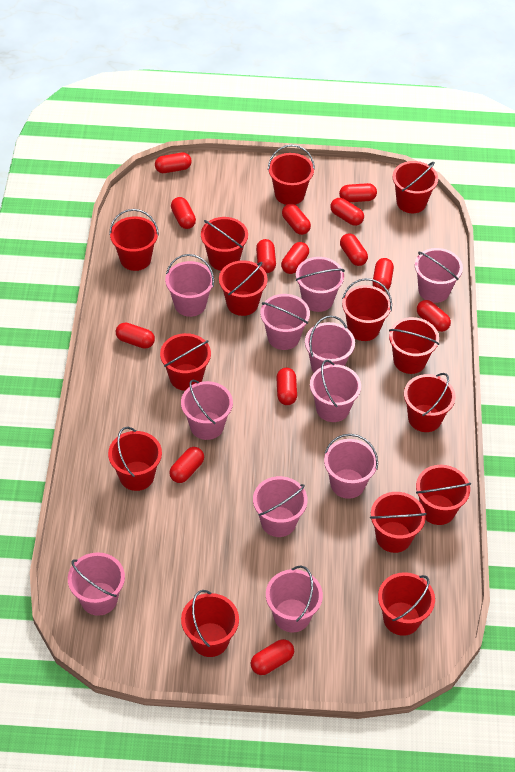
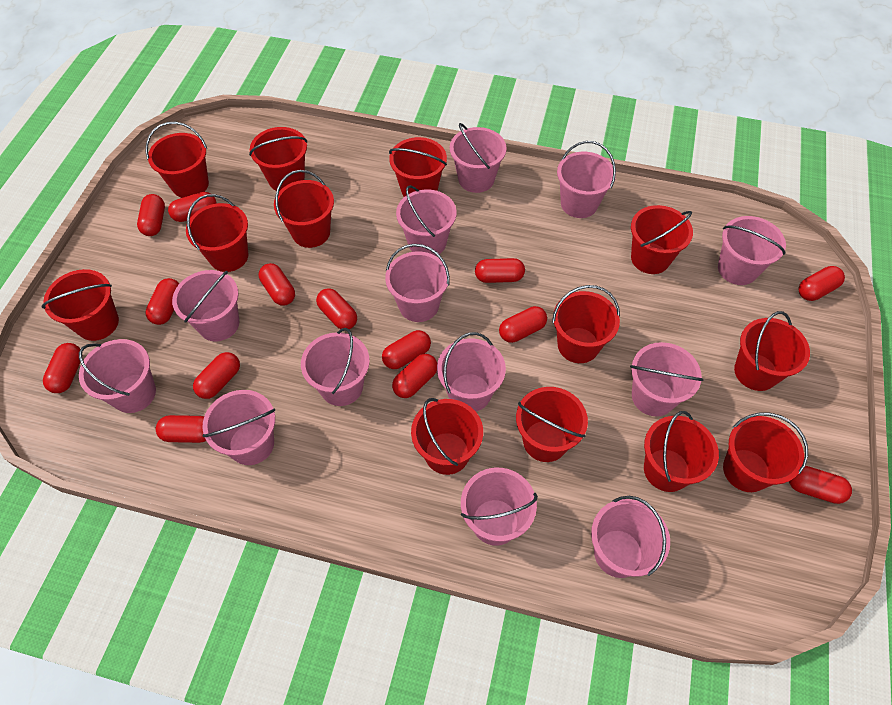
pink bucket: [68,552,125,616] [165,254,214,317] [181,380,233,440] [253,476,308,537] [261,294,310,350] [266,565,323,632] [296,257,345,312] [305,315,355,372] [310,360,361,422] [324,434,378,499] [415,248,463,303] = 11 -> [79,339,156,413] [172,270,239,341] [202,390,275,465] [301,328,370,406] [385,244,450,322] [396,185,457,256] [437,332,506,412] [450,123,507,193] [461,468,538,546] [557,141,616,218] [591,496,670,578] [630,342,704,416] [718,216,786,285] = 13
red bucket: [108,427,162,491] [109,209,159,271] [160,333,211,391] [181,590,239,657] [201,217,248,271] [219,260,268,316] [268,144,315,205] [342,278,392,341] [370,492,427,553] [378,572,435,636] [389,317,439,374] [392,161,438,213] [404,373,456,432] [416,465,471,525] = 14 -> [41,269,119,341] [146,122,209,198] [186,194,248,272] [249,127,307,191] [274,170,334,248] [389,137,447,197] [411,398,483,475] [516,387,588,462] [552,285,620,363] [631,205,693,274] [644,411,719,492] [723,413,808,492] [734,311,810,391] = 13

